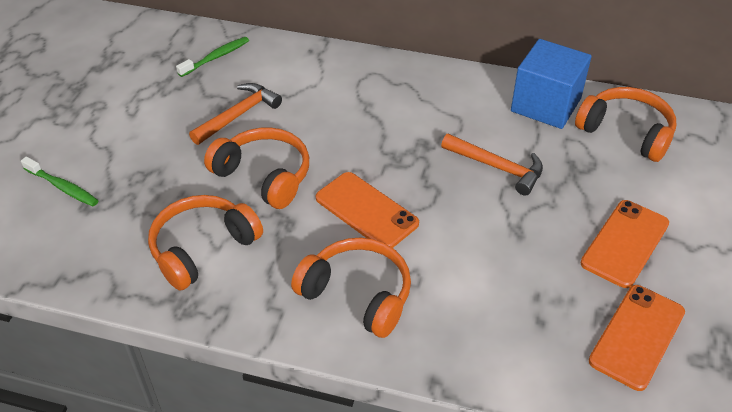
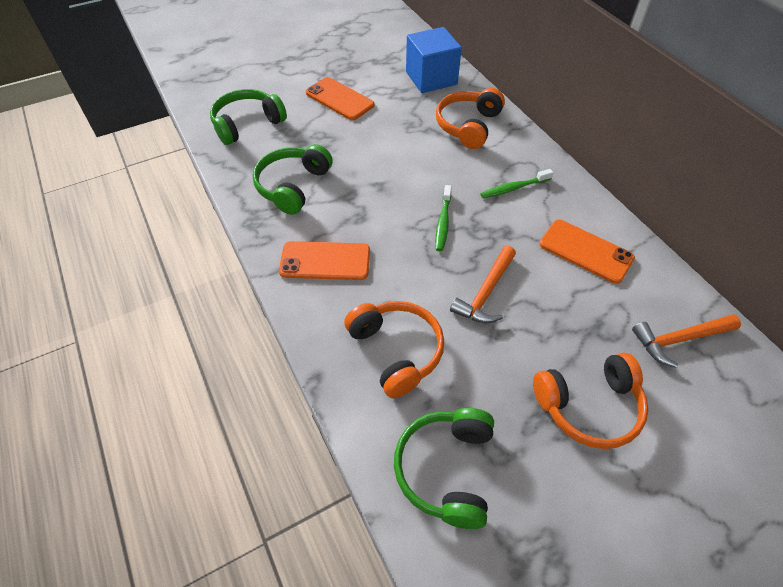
green headphones: none = 0 -> [210,89,287,145] [253,144,333,215] [394,408,494,529] = 3
orange headphones: [148,195,263,291] [204,127,309,209] [291,238,411,338] [575,87,676,162] = 4 -> [344,301,444,398] [436,88,505,149] [533,352,648,449] = 3

